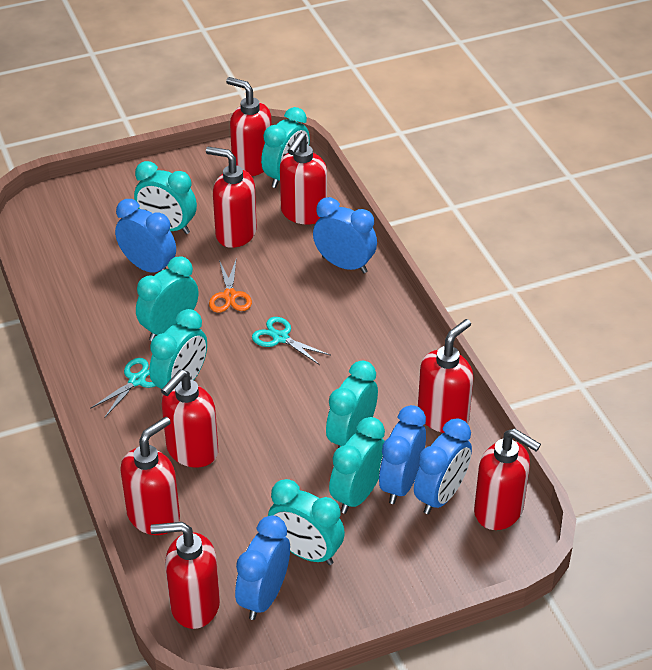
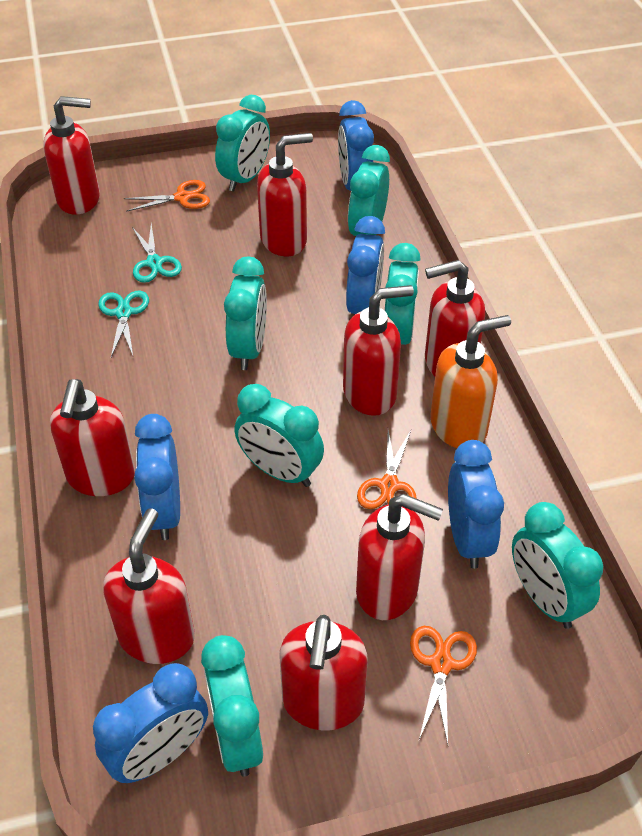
orange scissors: [209,260,252,313] = 1 -> [124,180,210,212] [357,430,417,509] [410,626,477,744] = 3
orange soap dispenser: none = 0 -> [430,315,511,448] = 1

